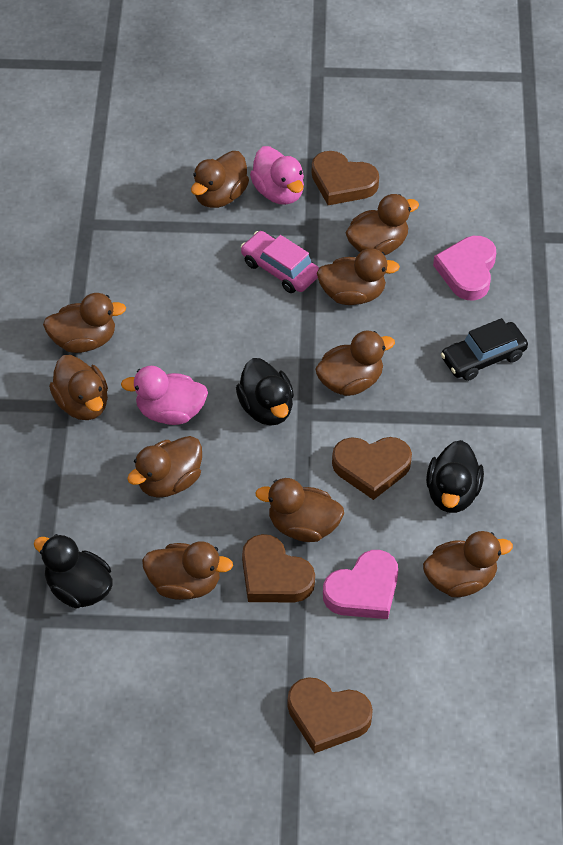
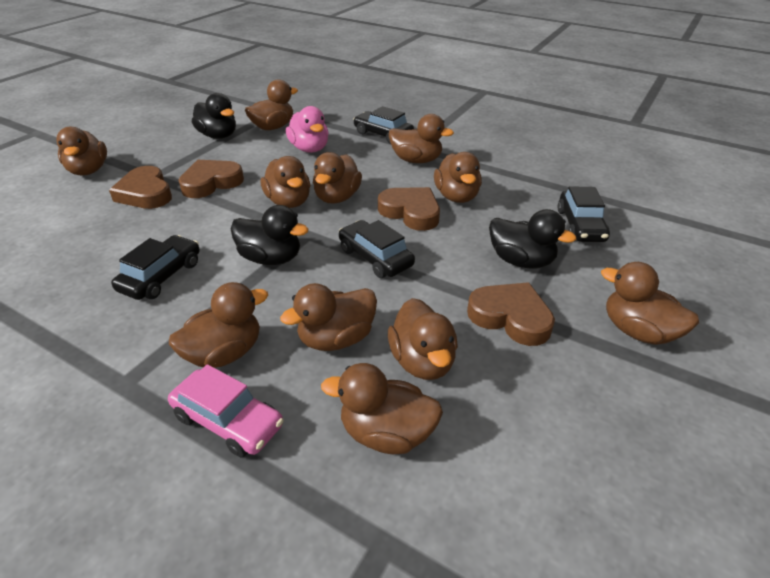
black car: [441,318,528,381] = 1 -> [111,235,200,300] [339,220,415,278] [353,106,414,144] [557,186,610,242] = 4
brown duck: [43,293,126,353] [49,355,108,420] [127,436,202,498] [142,541,233,600] [191,151,249,208] [255,478,344,542] [315,331,395,396] [317,248,400,305] [346,194,419,256] [423,531,513,597] = 10 -> [56,127,107,175] [169,282,268,368] [245,79,298,130] [261,156,310,208] [280,283,377,351] [313,152,362,203] [321,363,443,454] [388,298,458,380] [389,114,454,163] [434,152,482,203] [601,262,699,345] = 11
pink duck: [121,366,208,425] [250,146,304,205] = 2 -> [286,106,329,153] = 1
pink heart: [323,550,398,619] [433,236,496,300] = 2 -> none = 0

